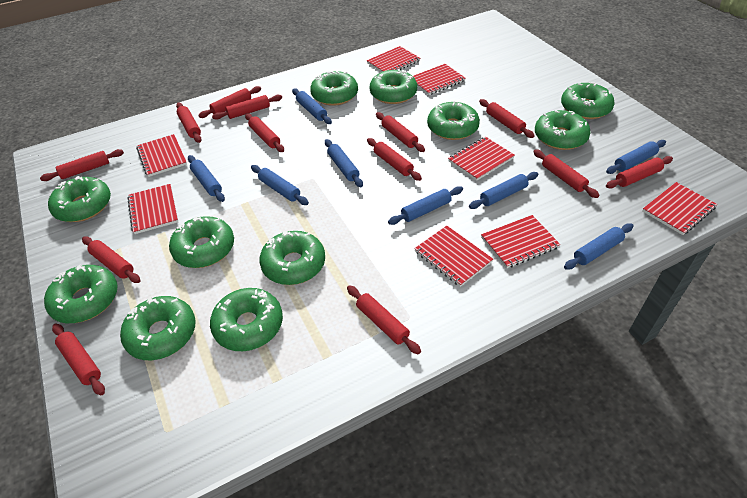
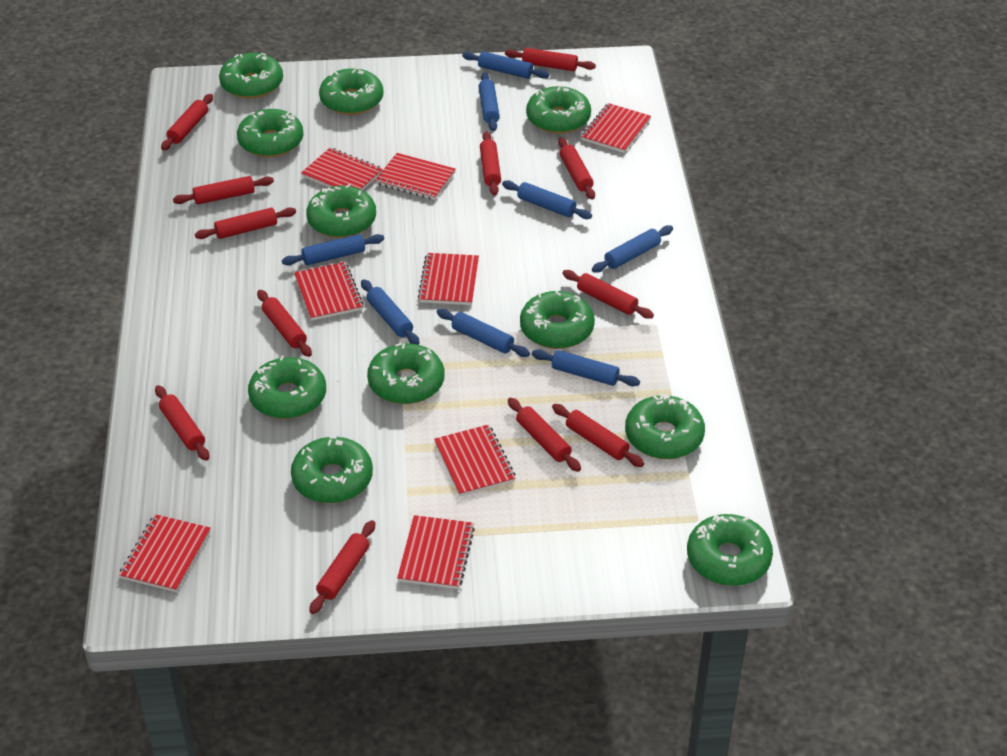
red rolling pin: [40,149,124,181] [52,324,105,395] [82,236,140,283] [176,103,202,143] [198,86,261,118] [212,95,282,120] [245,113,284,152] [347,285,421,354] [367,138,422,181] [376,112,425,152] [479,99,535,138] [533,149,599,198] [606,156,673,188] = 13 -> [155,385,209,461] [161,94,213,150] [173,176,274,204] [195,208,296,239] [257,290,312,357] [309,520,375,614] [480,131,501,195] [505,48,596,71] [508,398,581,472] [552,404,644,467] [558,137,595,200] [562,270,654,319] = 12

